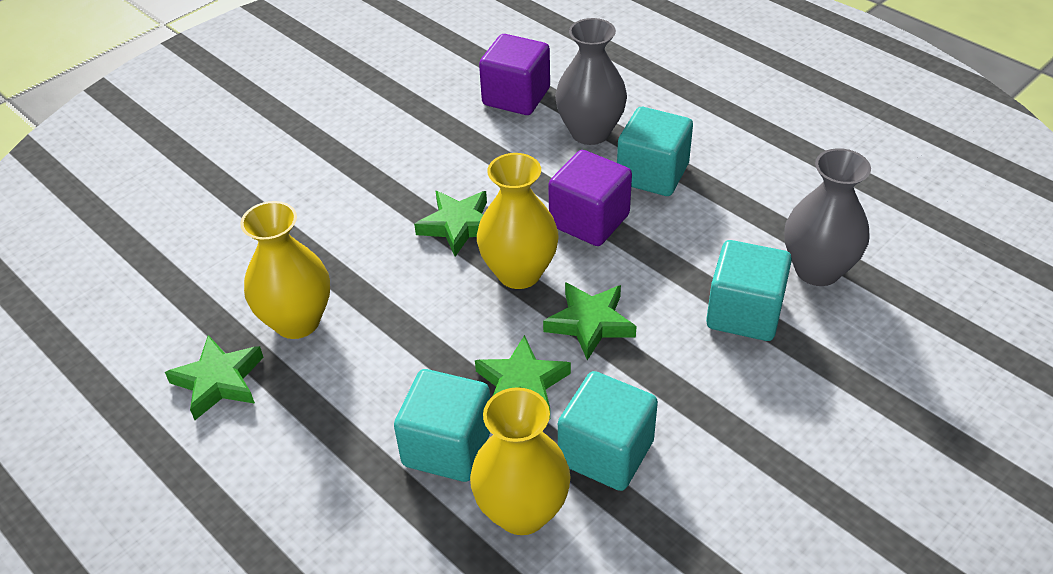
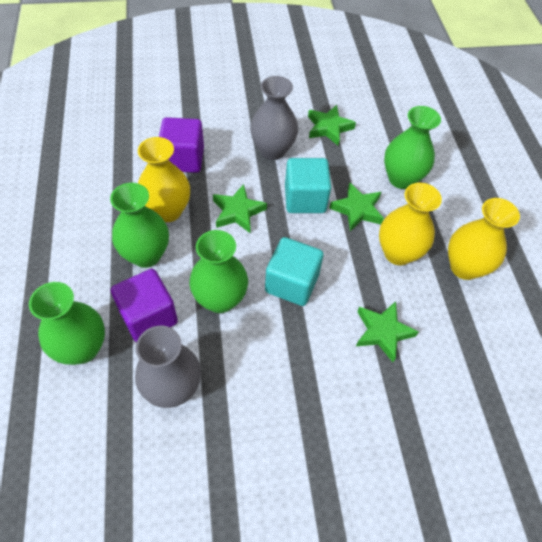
green vase: none = 0 -> [29,282,105,365] [110,183,169,268] [189,230,248,313] [384,106,441,189] = 4
turquoise cube: [394,369,491,482] [558,371,658,491] [617,107,693,196] [706,240,792,341] = 4 -> [265,237,324,306] [285,158,331,213] = 2

